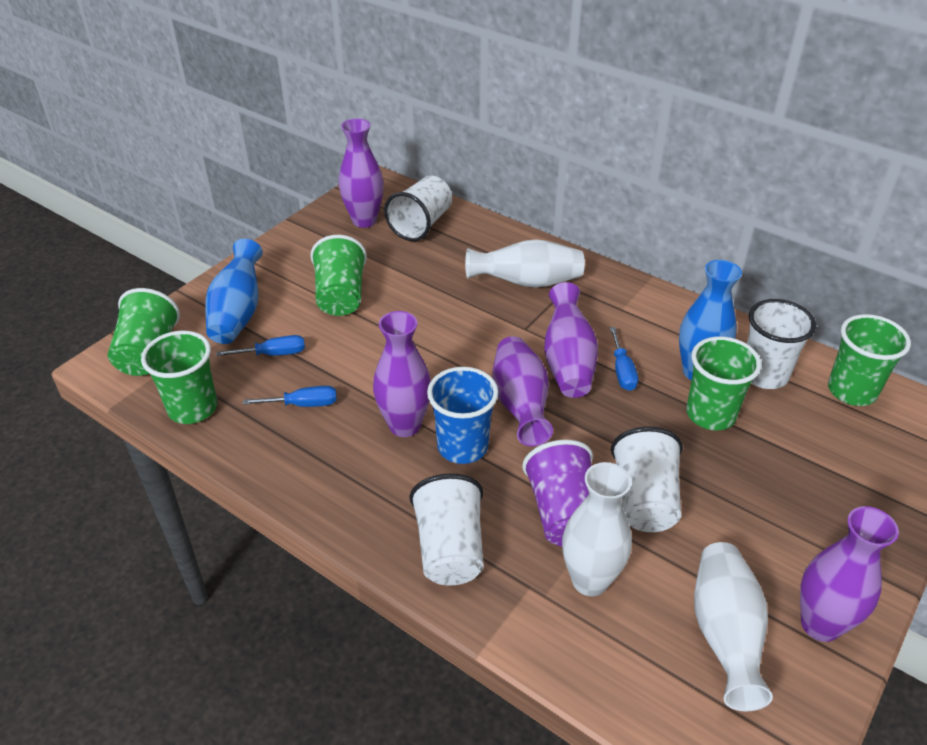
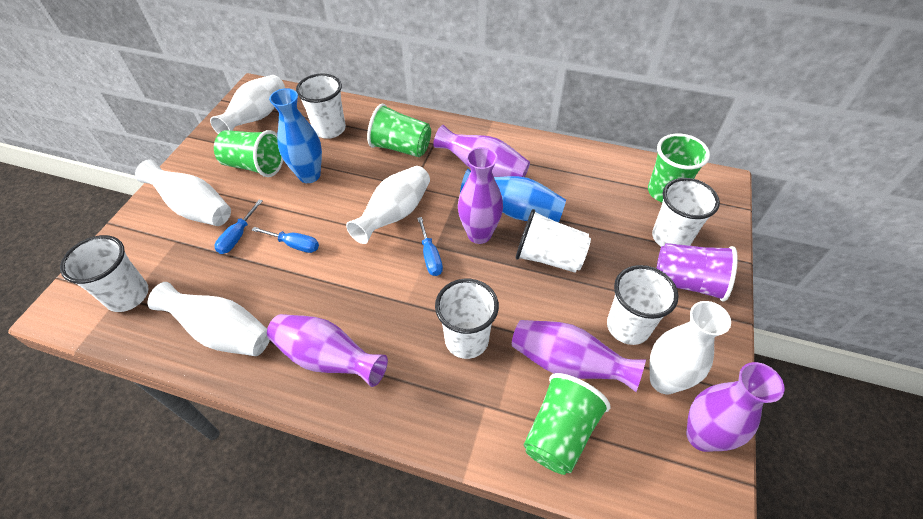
blue cup: [427,367,498,464] = 1 -> none = 0
green cup: [108,288,180,376] [141,331,217,424] [310,235,367,316] [686,336,761,430] [828,314,911,406] = 5 -> [214,130,283,177] [367,104,431,157] [524,373,610,475] [648,133,710,202] = 4
white cup: [384,176,452,241] [410,473,483,585] [611,427,683,532] [747,299,816,389] = 4 -> [60,235,149,312] [296,74,346,139] [435,279,499,359] [516,209,591,273] [607,265,679,345] [652,178,720,247] = 6
white vase: [465,239,585,288] [562,462,632,596] [694,542,773,711] = 3 -> [135,159,231,226] [148,282,270,356] [210,75,285,134] [346,166,430,244] [650,301,731,394] = 5

